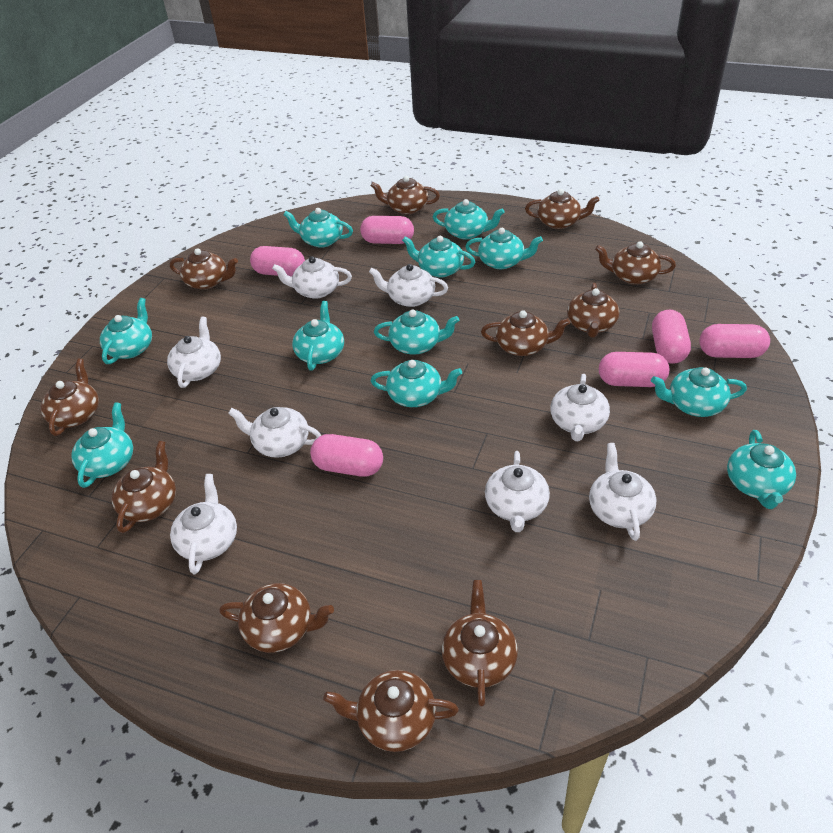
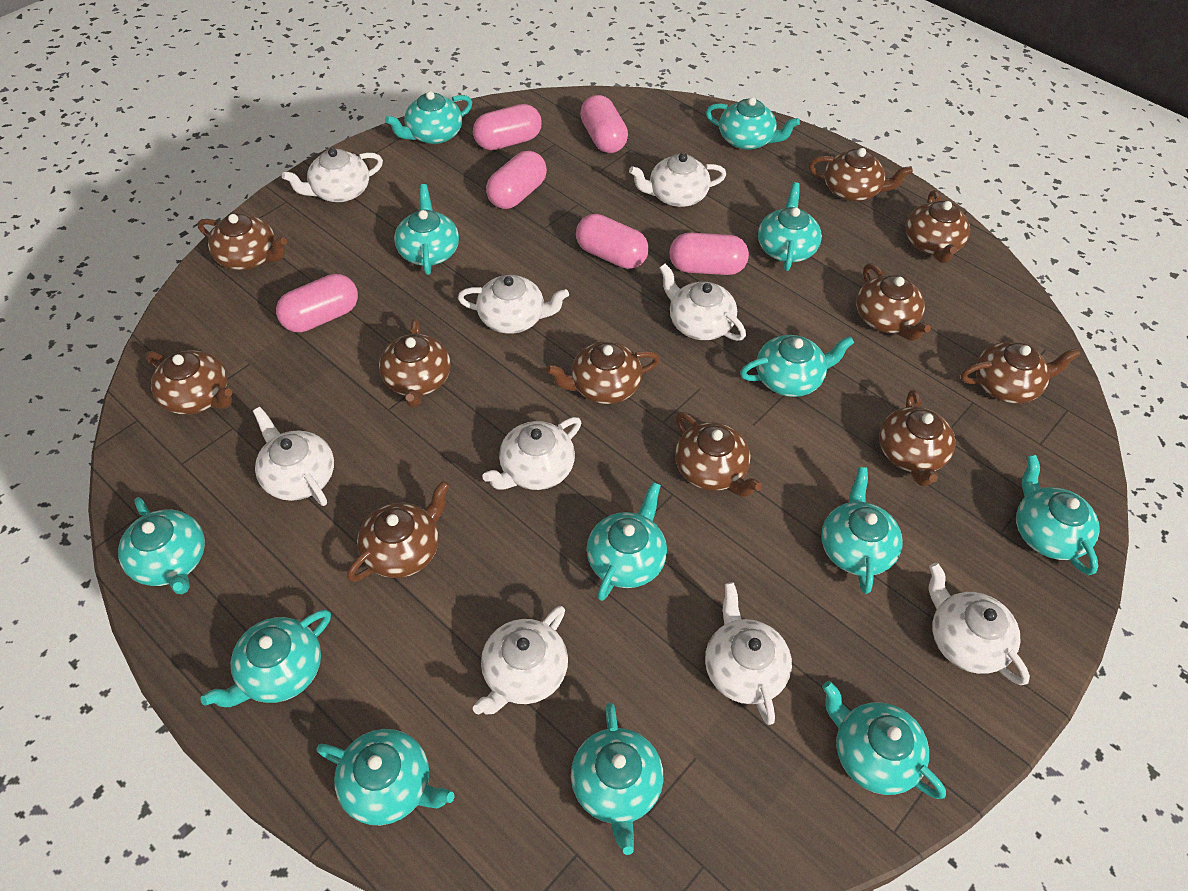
turquoise teapot: [71,402,133,488] [100,298,152,364] [283,208,353,248] [292,301,344,370] [371,360,462,407] [374,310,460,355] [402,236,475,277] [433,199,505,239] [465,228,543,269] [651,367,747,417] [727,430,796,509] = 11 -> [118,497,205,594] [201,610,331,707] [317,729,455,825] [385,91,472,144] [394,184,459,275] [571,703,663,855] [587,482,667,601] [706,97,800,150] [740,335,854,397] [758,182,822,271] [821,467,902,594] [822,681,946,799] [1016,455,1100,575] = 13
white teapot: [167,317,221,388] [170,474,237,574] [228,407,321,458] [272,256,352,299] [369,264,448,307] [485,451,550,532] [550,374,610,441] [589,443,656,541] = 8 -> [253,407,334,506] [282,148,383,202] [458,275,569,334] [473,606,568,715] [482,417,581,490] [629,153,726,207] [660,263,746,341] [705,582,792,725] [929,563,1030,685] = 9

